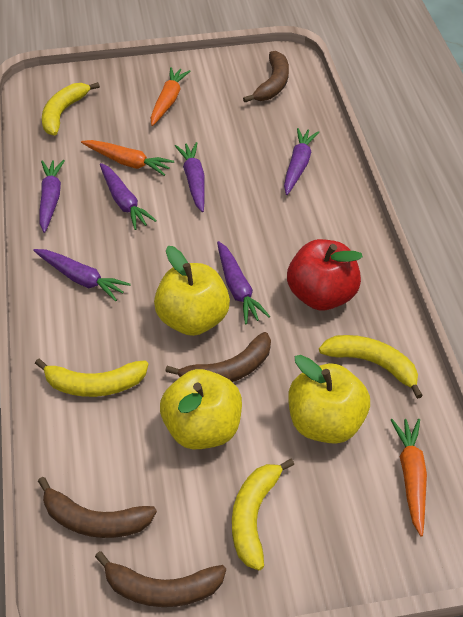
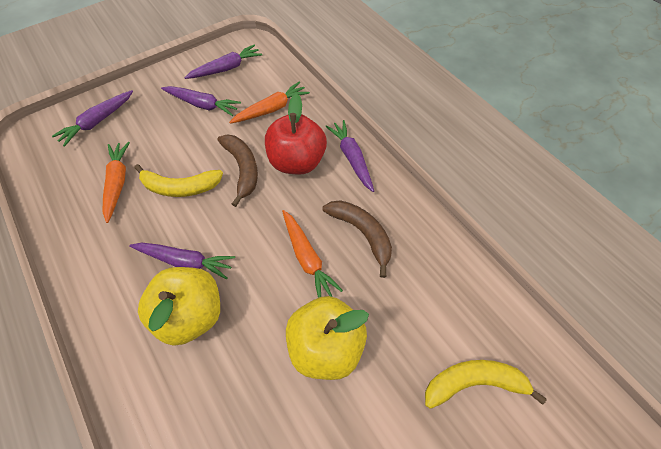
brown banana: [38,477,157,538] [95,551,226,607] [165,332,271,382] [243,51,289,102] = 4 -> [217,134,258,207] [323,200,392,278] = 2
purple carrot: [33,249,131,301] [40,160,65,233] [100,163,157,230] [175,142,205,212] [217,241,270,324] [284,128,319,195] = 6 -> [52,90,133,147] [129,243,235,280] [161,86,241,116] [184,44,262,79] [325,120,374,192] = 5
yellow apple: [154,246,230,336] [160,369,242,449] [288,355,370,444] = 3 -> [138,267,220,346] [286,296,369,380] = 2
yellow banana: [35,358,148,397] [42,82,100,136] [232,459,294,570] [319,335,423,399] = 4 -> [134,164,223,197] [425,360,547,409] = 2

